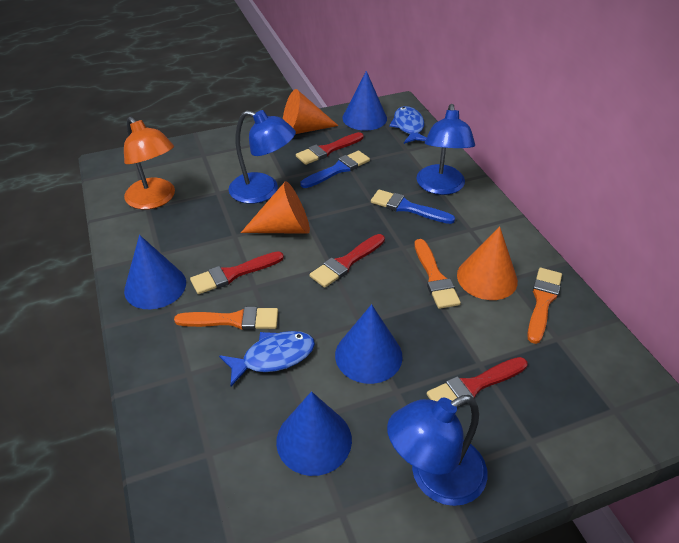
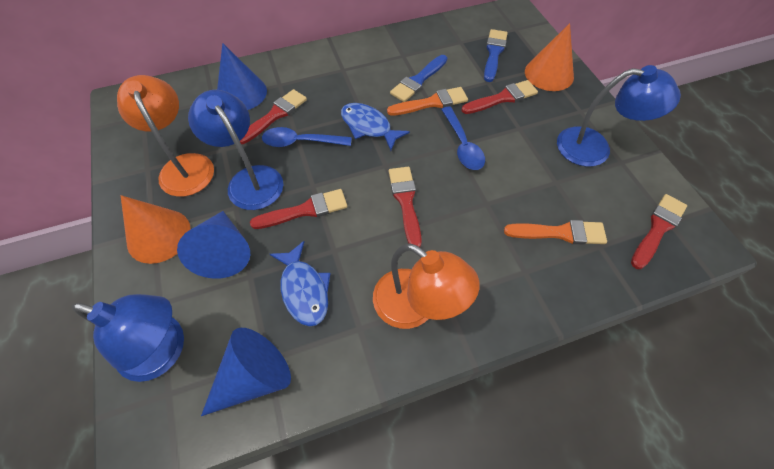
blue cone: [124,235,186,309] [276,391,352,476] [335,304,403,384] [343,71,387,130] = 4 -> [177,211,250,279] [201,328,291,416] [217,43,267,110] = 3
blue spoon: none = 0 -> [262,127,352,147] [441,106,485,170] = 2
orange brush: [174,307,278,330] [414,239,461,309] [527,268,562,344] = 3 -> [387,87,468,116] [504,220,607,245] = 2
orange cone: [241,181,310,234] [283,89,339,134] [457,226,518,300] = 3 -> [121,195,191,264] [525,23,574,91] = 2
orange lamp: [124,117,175,210] = 1 -> [117,75,214,197] [373,243,480,329] = 2
red brush: [190,251,284,294] [296,132,364,165] [310,234,385,288] [427,357,527,406] = 4 -> [240,89,307,144] [250,189,347,229] [389,167,422,247] [461,80,538,114] [631,194,687,269] = 5

